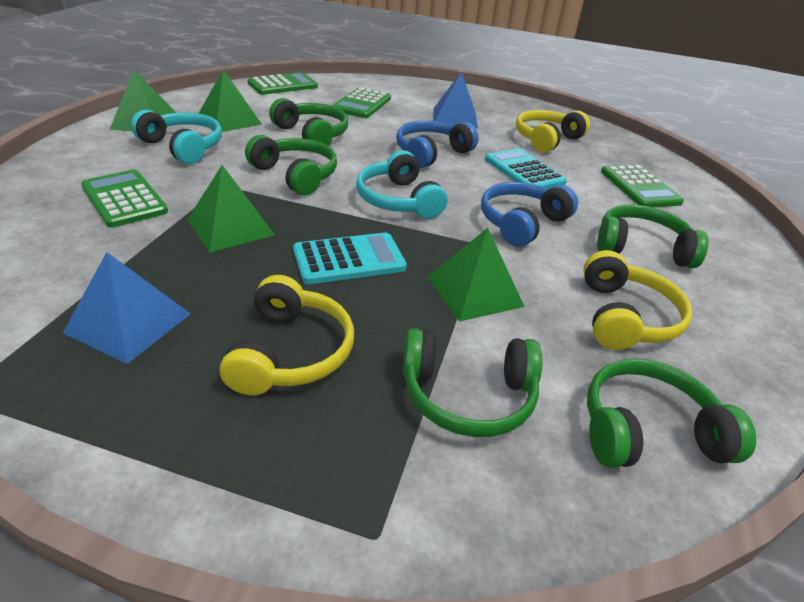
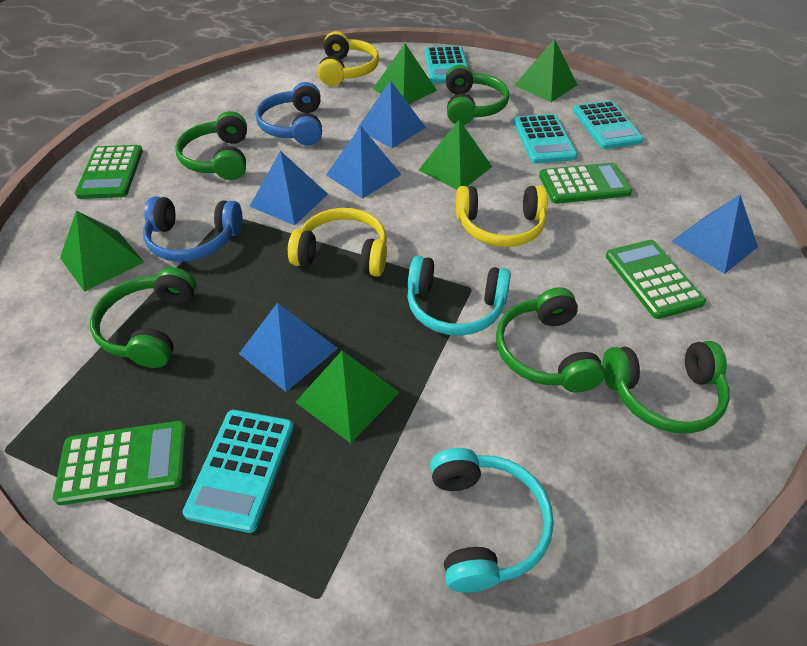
blue pyramid: [63,252,191,364] [433,72,478,129] = 2 -> [239,303,338,392] [249,151,328,226] [326,126,401,199] [357,80,426,149] [671,195,758,274] = 5
green pyramid: [110,69,176,131] [187,165,275,252] [198,70,262,132] [427,228,525,322] = 4 -> [60,210,144,292] [295,351,400,443] [373,44,437,104] [419,120,492,190] [514,39,577,102] = 5
turquoise calculator: [293,233,407,284] [485,148,567,189] = 2 -> [183,410,294,533] [425,46,468,84] [514,114,577,164] [573,100,644,149] = 4

